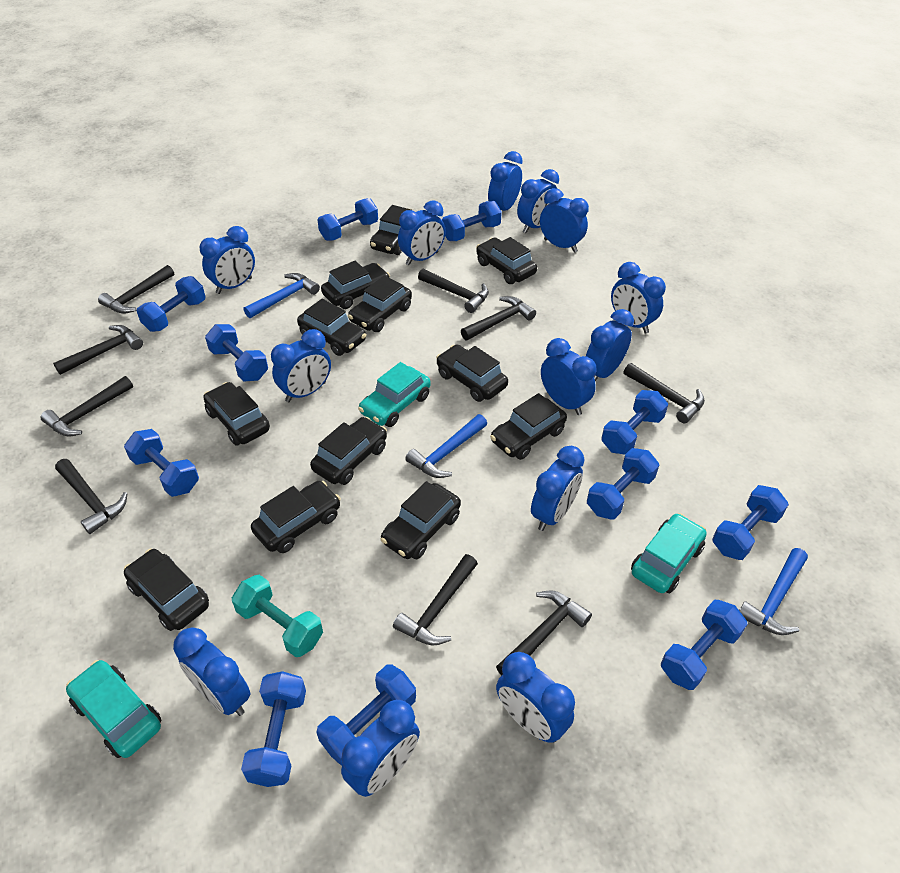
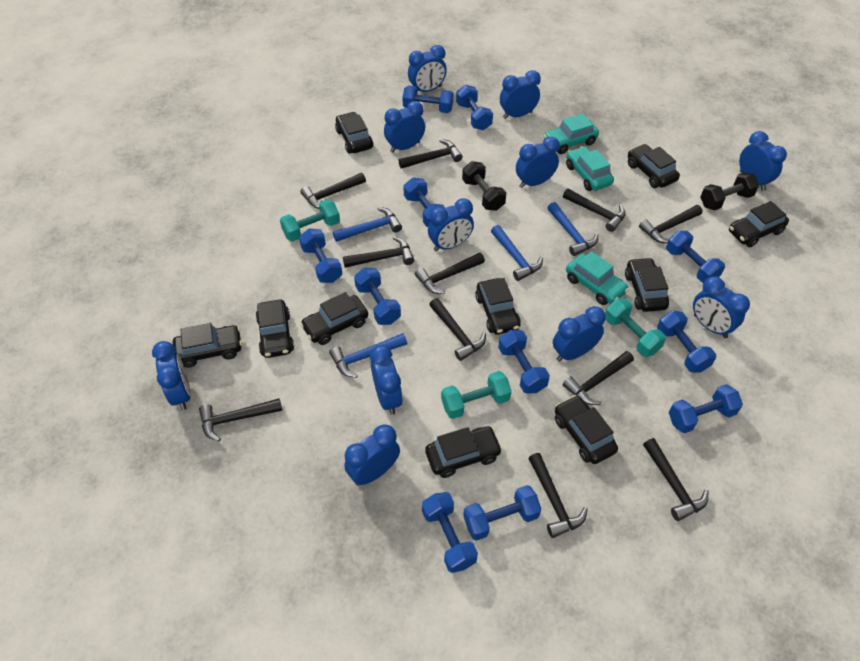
black car: [124,549,209,631] [203,382,270,446] [251,481,341,553] [297,299,366,356] [310,417,387,485] [321,261,390,309] [348,275,412,332] [370,205,411,255] [380,481,461,559] [436,345,508,402] [476,237,537,284] [490,393,567,460] = 12 -> [173,323,242,368] [256,300,294,358] [300,292,368,345] [335,112,373,154] [425,426,503,478] [475,278,521,335] [555,395,618,464] [625,257,669,312] [628,144,680,188] [729,201,789,247] = 10
black dumbbell: none = 0 -> [462,161,506,211] [701,172,759,210] = 2
black hammer: [41,376,133,436] [53,325,143,375] [55,459,128,534] [98,265,174,314] [393,554,478,645] [418,269,489,313] [461,296,536,340] [496,591,592,675] [624,363,705,423] = 9 -> [199,398,282,441] [300,173,366,209] [343,236,414,268] [398,139,463,169] [415,252,485,294] [429,298,486,361] [528,453,588,538] [563,188,626,232] [563,351,634,405] [639,205,702,243] [643,438,708,521] = 11
blue clock: [173,627,251,716] [199,226,255,294] [271,329,331,402] [341,700,420,797] [398,200,446,265] [488,151,523,211] [496,652,575,743] [517,169,559,233] [531,446,585,531] [540,188,589,253] [541,338,597,415] [586,309,634,381] [611,262,666,334] = 13 -> [152,341,191,410] [344,424,400,486] [370,345,403,415] [384,101,425,153] [408,45,447,92] [428,198,474,252] [500,70,541,119] [516,137,560,188] [553,306,606,362] [693,276,750,338] [739,131,787,191] = 11
blue hammer: [244,273,320,318] [405,414,487,478] [739,548,808,635] = 3 -> [329,333,407,378] [333,207,402,242] [491,225,543,281] [548,202,598,256] = 4
turquoise dumbbell: [232,575,323,657] = 1 -> [280,199,340,242] [441,371,511,419] [605,298,666,357] = 3

